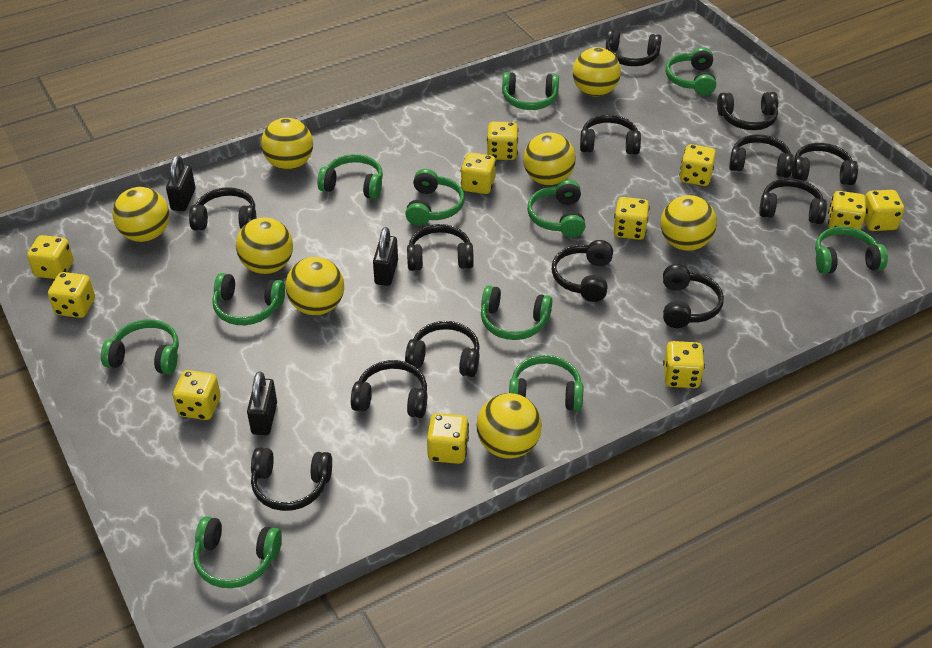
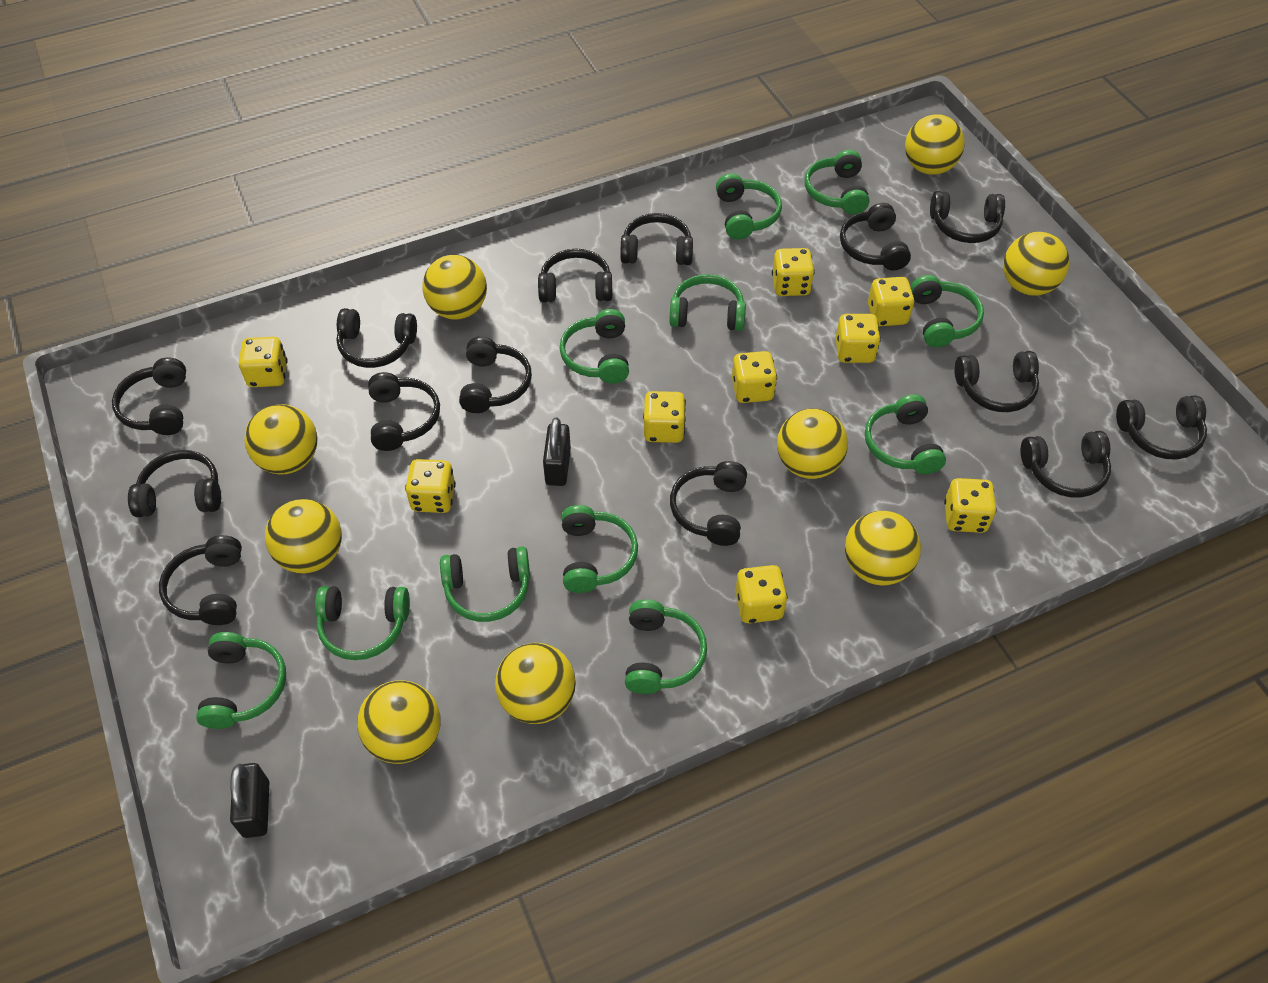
black headphones: [189,187,256,230] [251,447,332,511] [351,360,427,418] [405,321,480,377] [407,224,474,271] [552,240,613,302] [580,115,641,155] [606,29,662,66] [663,264,724,328] [717,92,778,130] [729,134,794,178] [759,178,827,224] [792,143,858,185] = 13 -> [112,358,186,435] [128,450,221,517] [159,535,242,625] [336,308,417,368] [368,372,440,451] [459,337,532,413] [538,249,612,302] [620,213,693,265] [670,461,747,546] [840,203,911,270] [930,191,1005,243] [954,351,1039,412] [1021,431,1111,498] [1116,395,1207,459] = 14
black padlock: [166,155,196,211] [247,371,277,435] [373,227,398,286] = 3 -> [230,763,269,838] [543,418,571,486] = 2
yellow ball: [113,187,169,242] [236,217,293,274] [261,118,313,170] [285,257,344,315] [477,393,542,459] [523,133,576,185] [573,47,621,97] [661,195,717,251] = 8 -> [244,404,318,475] [265,499,342,573] [357,680,441,764] [422,255,487,320] [495,643,576,724] [777,408,848,479] [845,511,921,585] [905,114,965,175] [1003,232,1069,296] = 9
yellow dice: [27,235,74,279] [48,272,95,318] [173,370,221,420] [427,413,469,464] [461,152,496,194] [487,122,518,160] [613,197,650,240] [663,341,705,388] [679,144,716,186] [828,191,866,230] [864,190,904,231] = 11 -> [239,337,288,387] [405,459,456,513] [643,391,686,443] [732,351,777,403] [735,565,788,623] [772,248,815,296] [836,314,881,363] [868,277,915,326] [944,478,997,533] = 9

